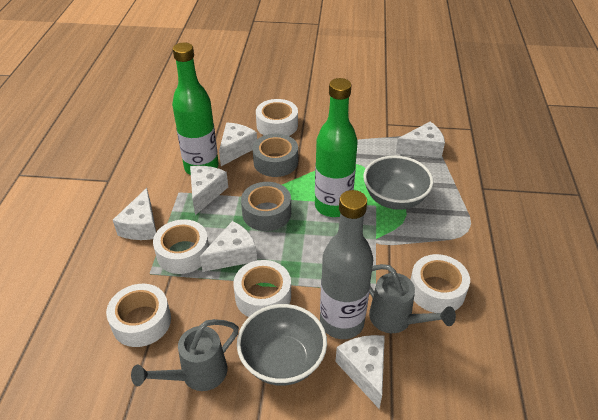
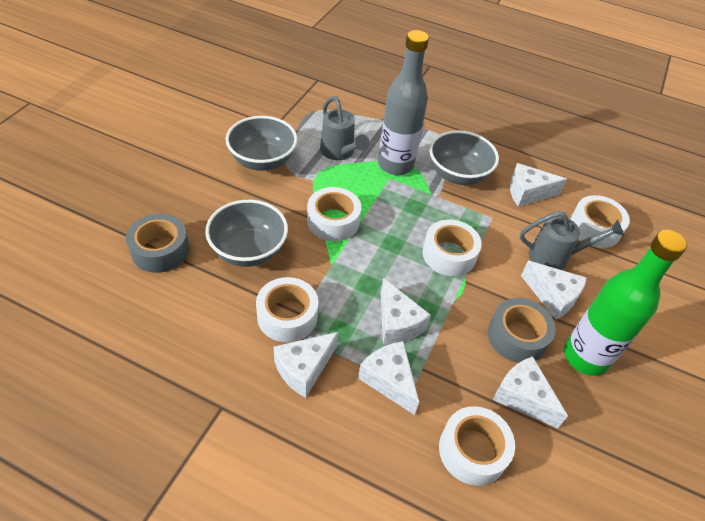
green bottle: [172,42,219,175] [315,78,358,217] = 2 -> [564,230,687,376] = 1
grey bowl: [237,304,327,386] [363,156,433,210] = 2 -> [205,200,288,267] [226,116,297,171] [429,130,499,185] = 3

